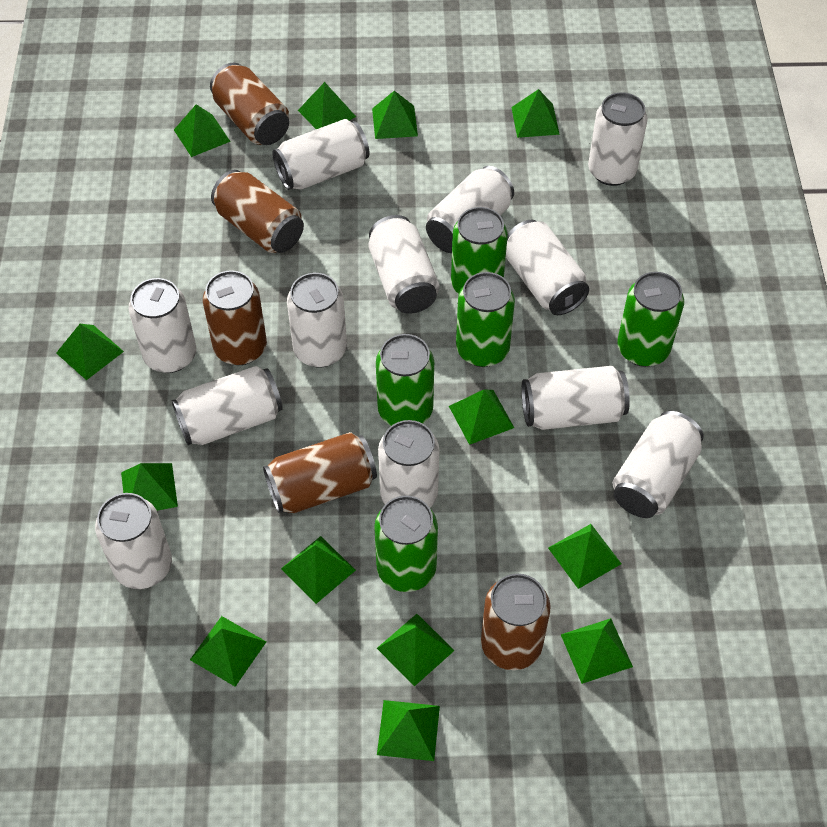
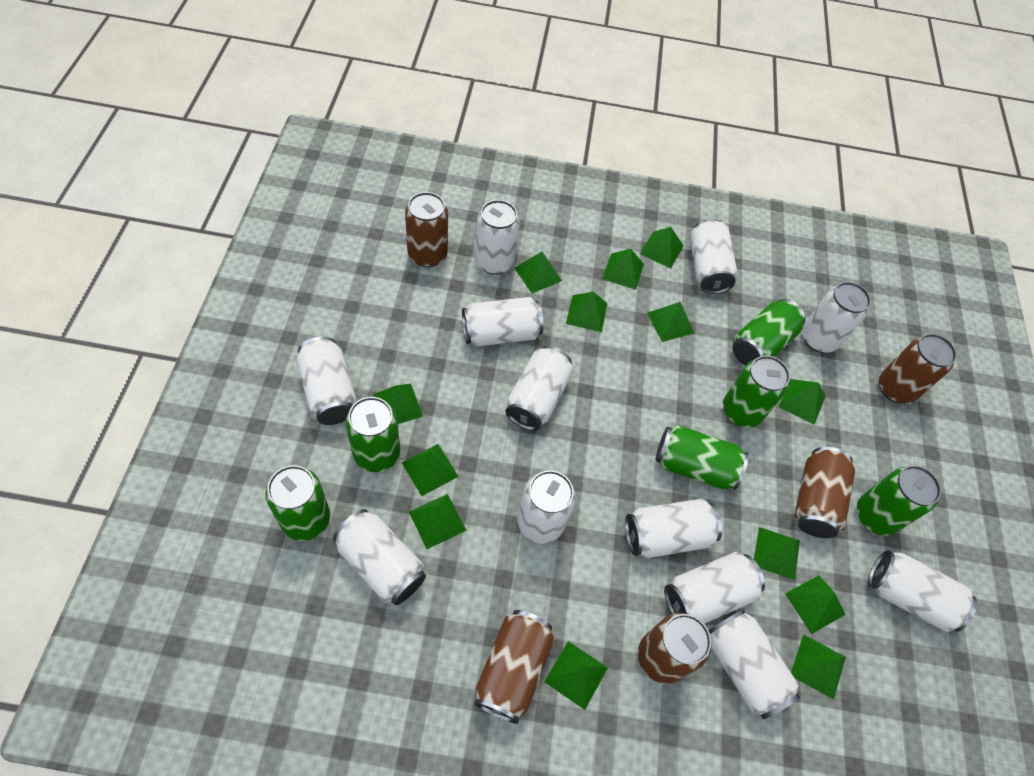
green can: [374,496,438,592] [376,334,434,426] [451,207,508,294] [456,272,515,367] [617,272,684,367] = 5 -> [266,465,330,541] [345,397,400,472] [655,425,749,490] [723,356,790,427] [732,299,805,366] [857,465,941,536] = 6

